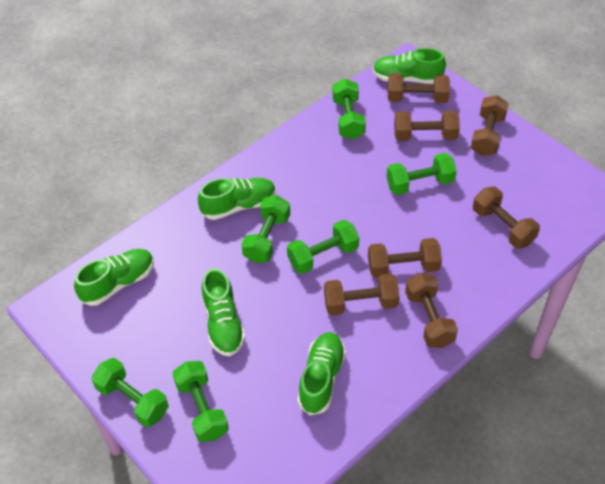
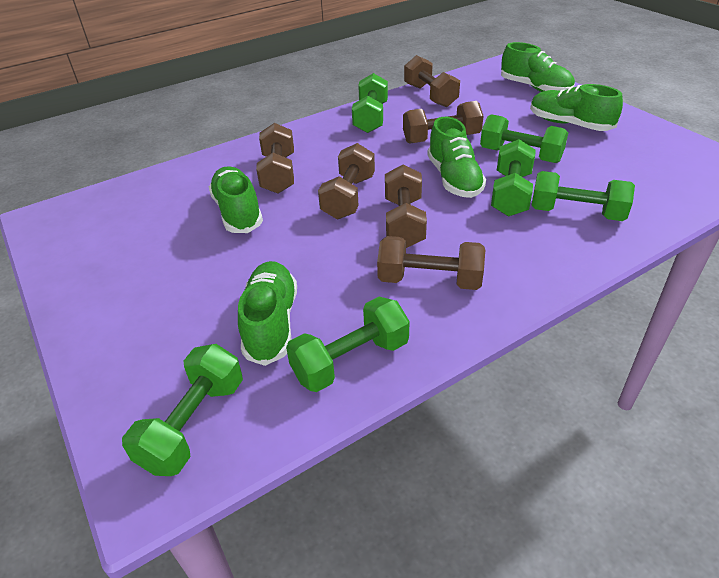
brown dumbbell: [324,274,400,315] [368,238,442,278] [388,73,450,103] [394,111,460,141] [405,273,458,348] [471,95,509,156] [473,187,540,249] = 7 -> [256,123,294,194] [318,143,375,219] [377,236,485,290] [385,164,427,248] [403,101,483,144] [404,55,460,107] = 6

